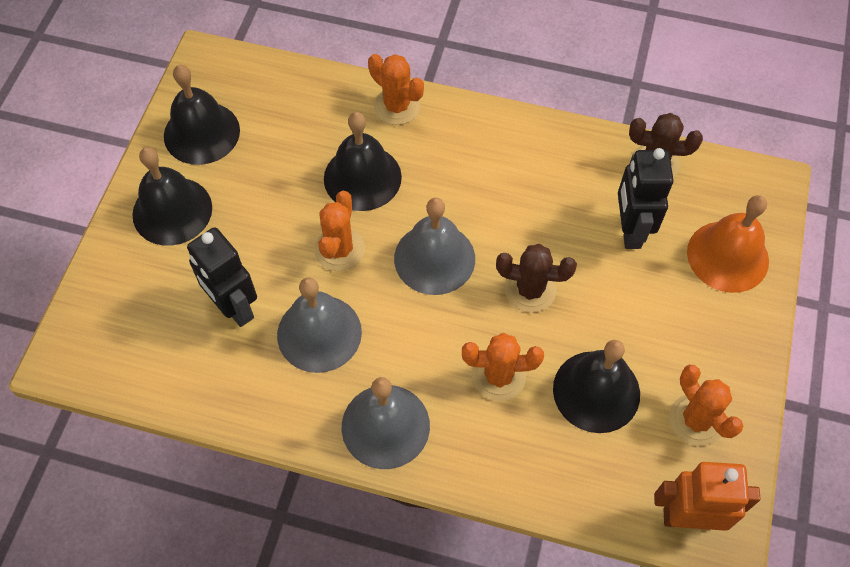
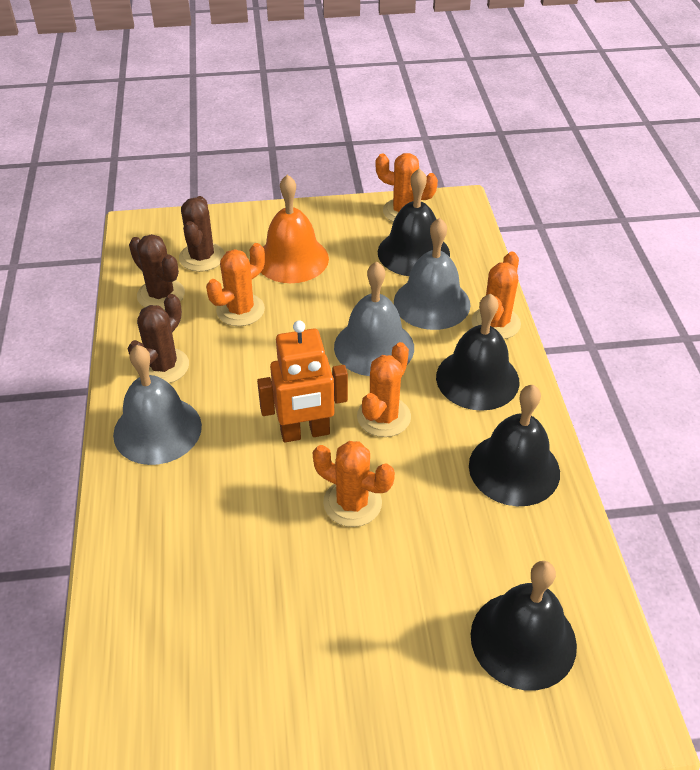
black robot: [187,227,257,327] [618,148,674,249] = 2 -> none = 0
brown cactus: [496,244,577,313] [629,113,703,178] = 2 -> [128,294,189,383] [129,234,185,310] [179,196,225,272] = 3
orange cactus: [314,191,365,271] [368,54,424,125] [462,333,544,401] [669,364,743,446] = 4 -> [206,243,265,326] [313,441,395,527] [357,342,411,437] [375,153,438,222] [472,252,521,339] = 5

